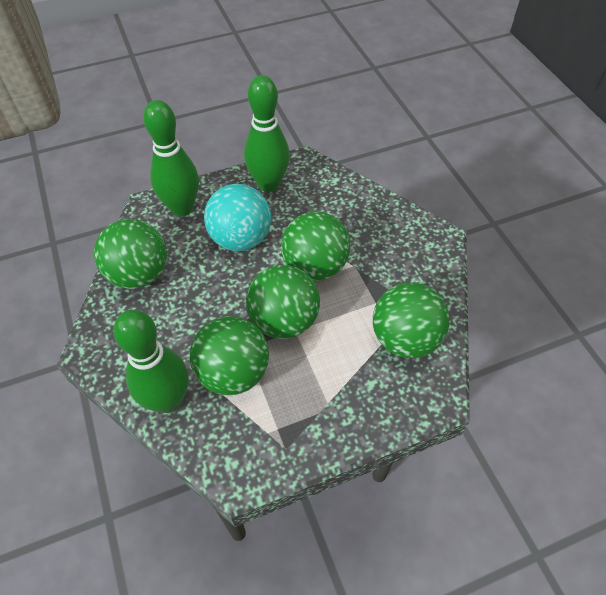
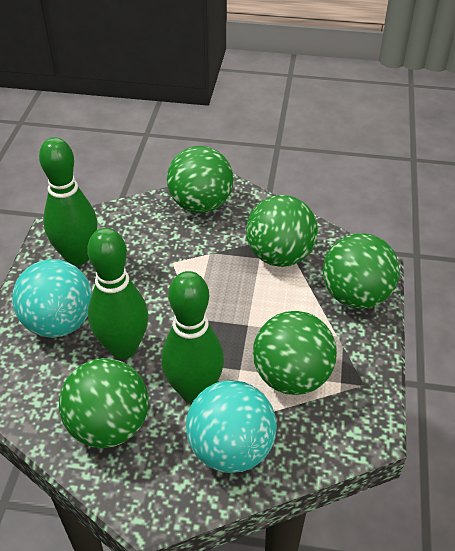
turquoise ball: [204,184,271,251] = 1 -> [12,259,92,337] [186,380,277,473] = 2

